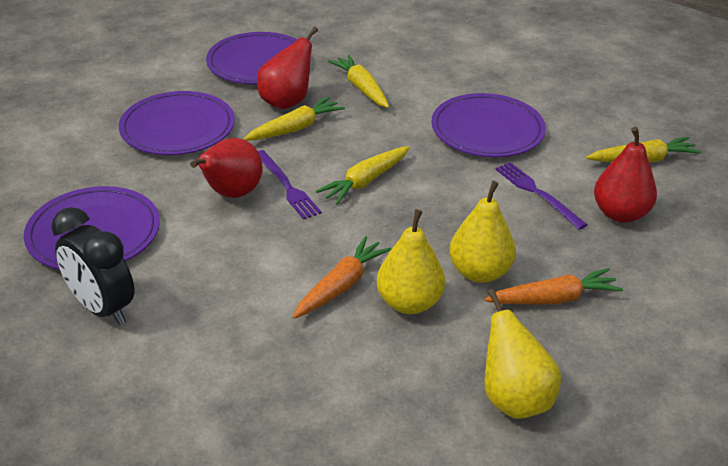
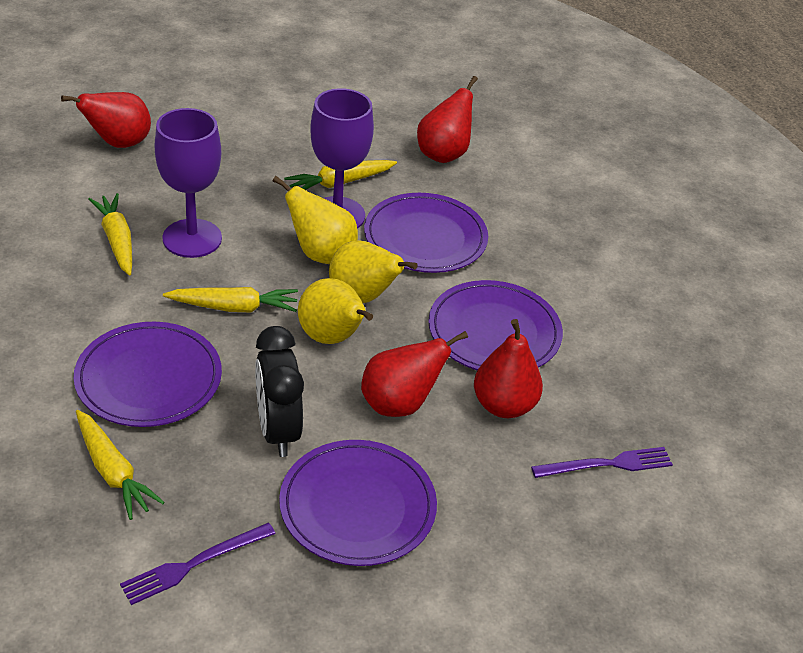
orange carrot: [293,236,391,319] [484,268,623,305] = 2 -> none = 0
purple goblet: none = 0 -> [154,108,222,258] [310,88,374,229] = 2
red pear: [190,138,263,198] [257,27,318,109] [594,127,657,223] = 3 -> [61,92,151,148] [361,331,468,417] [417,76,478,163] [474,319,543,418] = 4

